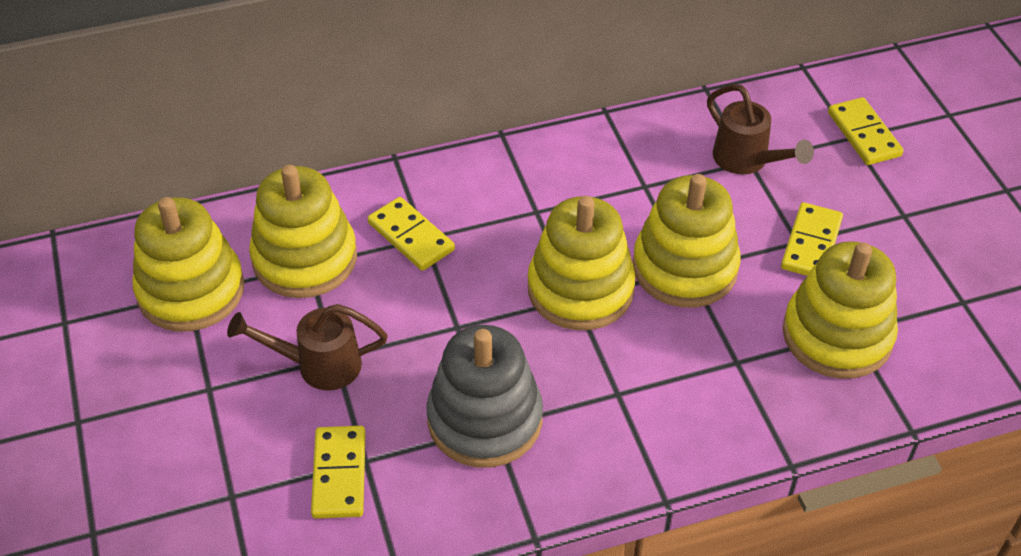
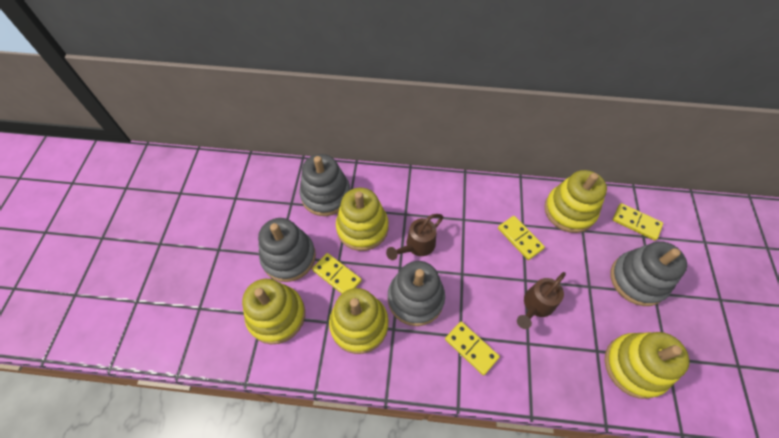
grey stacking toy: [426,325,543,468] = 1 -> [258,218,316,282] [300,154,350,216] [388,261,445,326] [611,241,687,306] = 4

